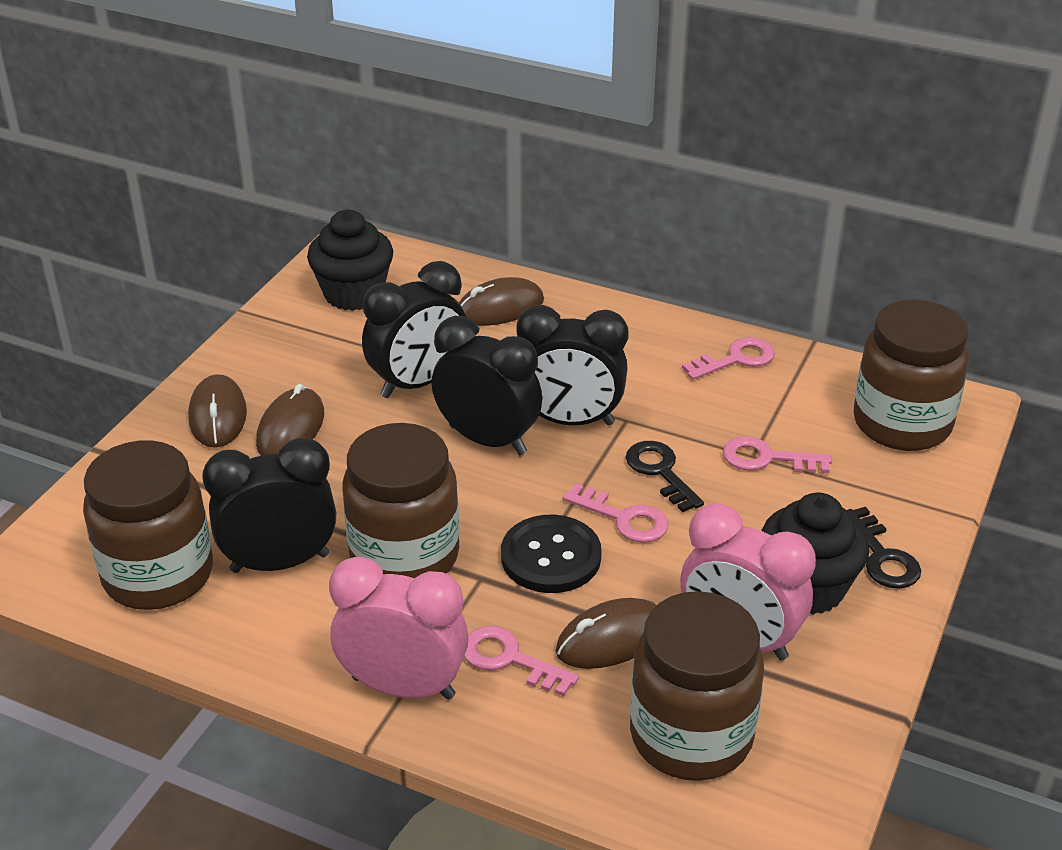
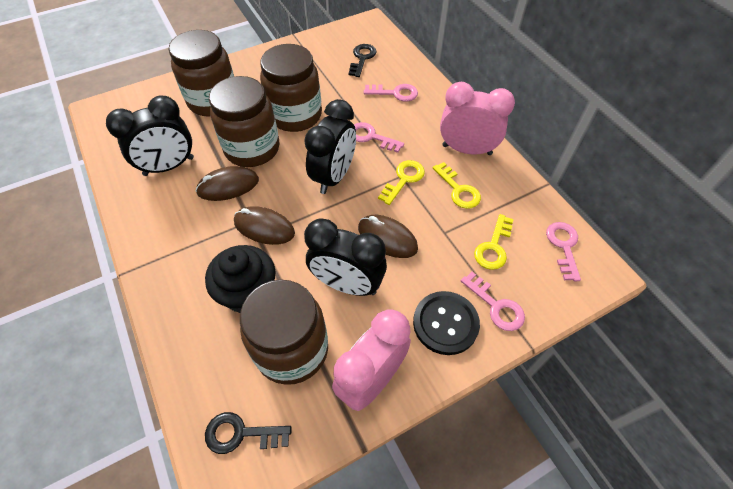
black clock: [202,437,336,573] [362,261,466,398] [431,316,542,455] [516,305,628,426] = 4 -> [106,96,194,176] [304,99,356,194] [304,218,387,296] = 3
black cupcake: [307,210,393,311] [761,493,869,615] = 2 -> [205,245,276,313] = 1
brown mouse: [188,374,247,448] [256,384,324,456] [459,277,544,326] [556,598,657,669] = 4 -> [196,166,259,201] [234,206,295,245] [358,215,418,258] = 3
yellow key: none = 0 -> [378,160,425,205] [433,162,481,209] [474,214,514,270] = 3

